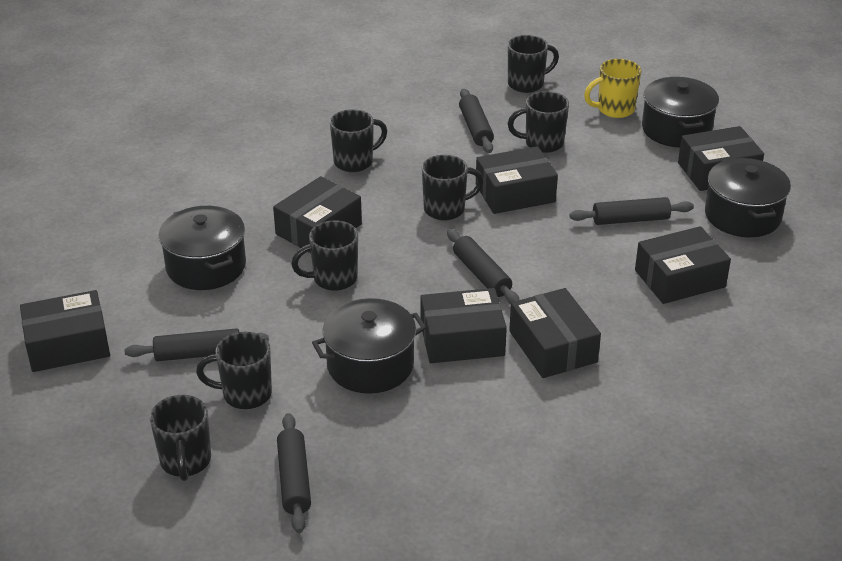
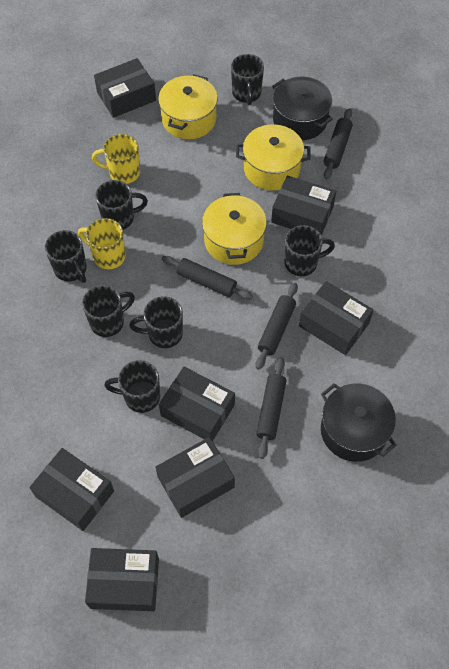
black pot: [159,206,246,290] [312,298,426,394] [642,77,719,147] [705,158,791,237] = 4 -> [272,77,333,140] [321,383,397,462] = 2
black rolling pin: [125,328,269,361] [277,413,311,533] [447,229,520,304] [459,89,494,153] [569,197,694,225] = 5 -> [162,256,253,300] [256,283,298,370] [256,358,287,459] [324,108,353,179] = 4
yellow mug: [584,59,642,118] = 1 -> [78,218,126,269] [92,134,140,184] = 2
yellow pot: none = 0 -> [158,74,218,139] [202,193,267,265] [236,124,311,191] = 3

